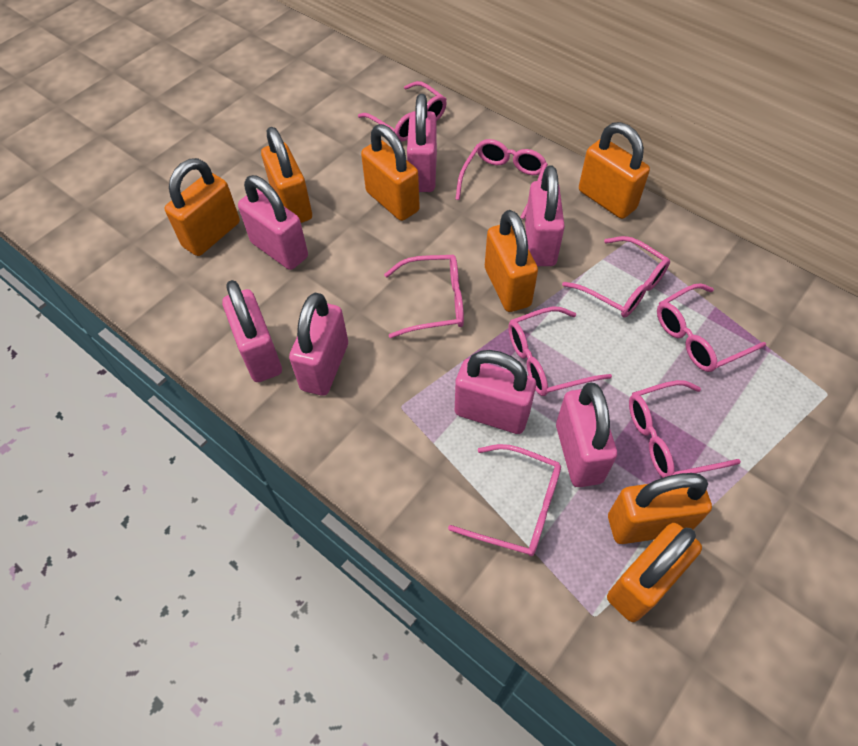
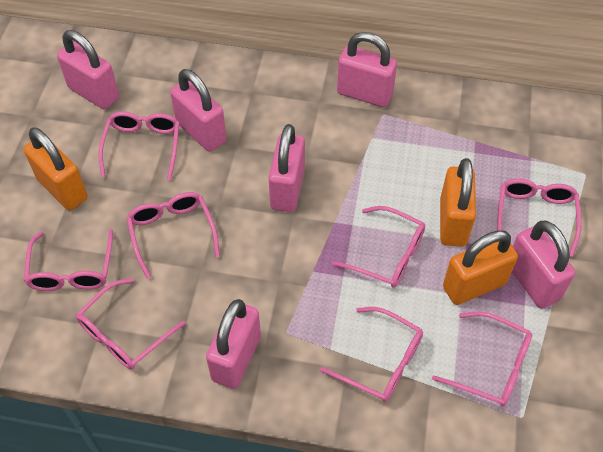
orange padlock: [165,158,240,256] [261,127,312,223] [361,124,420,221] [485,210,538,312] [579,122,650,219] [607,523,702,622] [608,473,712,544] = 7 -> [24,127,88,210] [440,158,476,247] [443,230,518,305] = 3
pink padlock: [222,280,282,382] [238,175,308,270] [289,293,348,396] [407,94,437,192] [455,350,536,434] [525,165,565,266] [556,383,617,487] = 7 -> [57,30,119,109] [170,69,226,152] [206,299,261,389] [268,124,305,212] [337,32,397,107] [512,221,575,309] = 6

